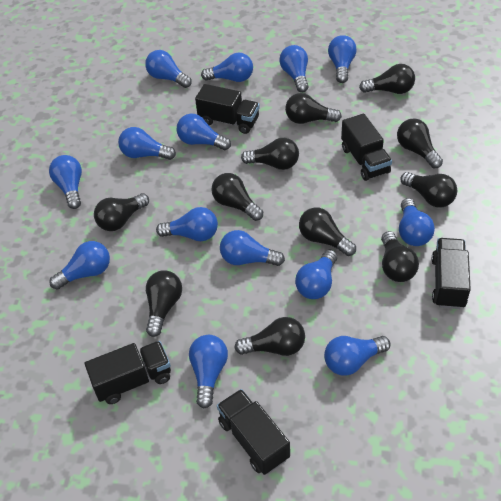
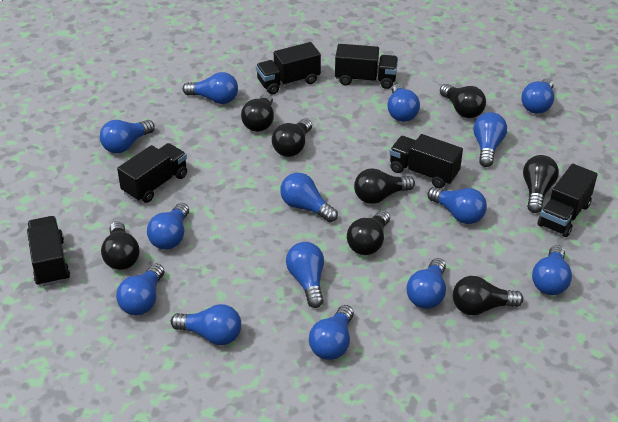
black light bulb: [94,193,149,231] [146,270,182,337] [212,173,263,221] [235,317,305,356] [241,138,299,170] [285,93,342,124] [299,208,356,256] [359,64,415,94] [381,231,419,282] [397,118,443,168] [401,172,457,207] = 11 -> [101,221,139,270] [241,93,274,132] [272,119,312,157] [347,210,390,255] [354,168,415,204] [440,84,486,118] [453,276,523,315] [523,155,559,213] = 8
black truck: [85,341,171,404] [195,84,260,134] [217,389,290,475] [341,114,392,181] [432,238,471,309] = 5 -> [27,216,70,286] [117,143,187,203] [256,42,321,94] [335,44,398,89] [389,134,463,188] [538,164,598,237] = 6

